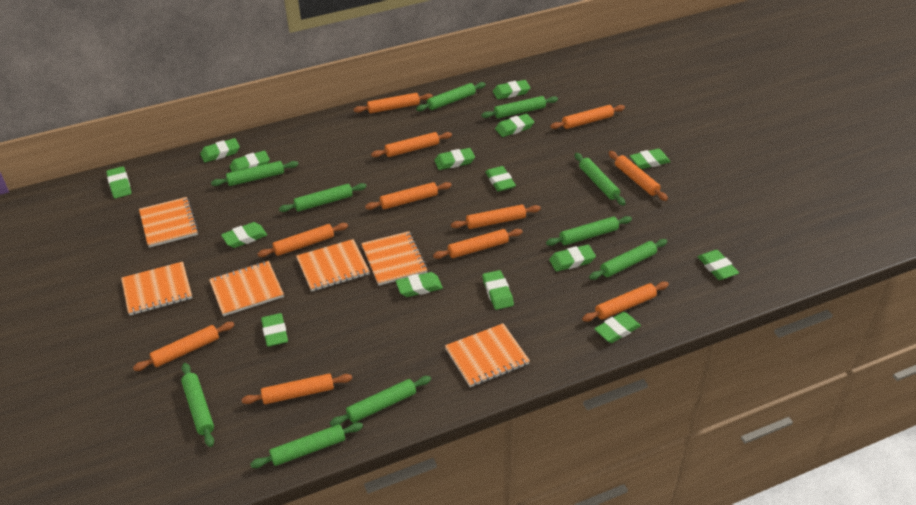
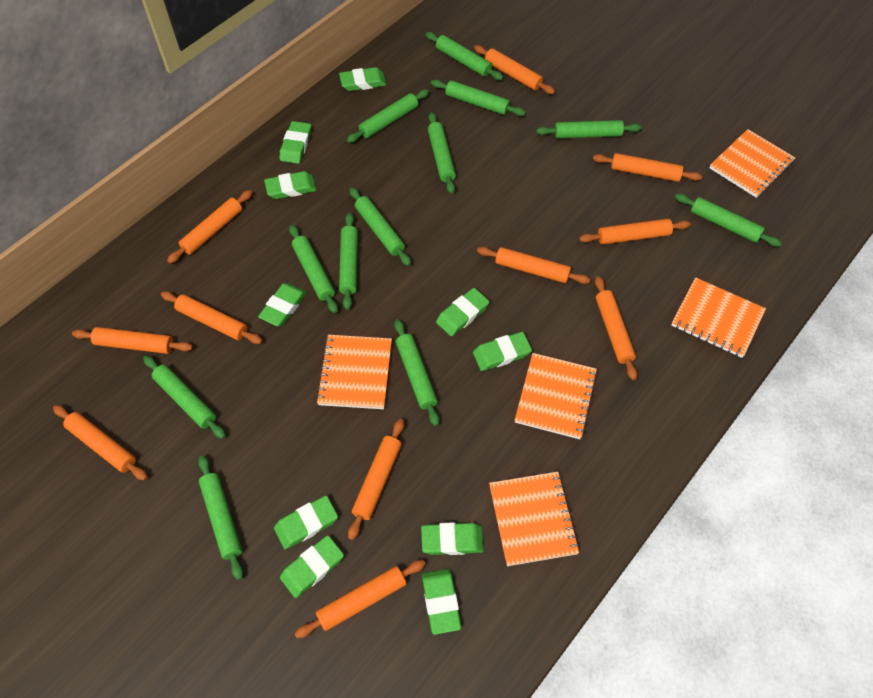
green eraser: [106,166,132,199] [200,138,240,162] [221,222,267,248] [230,151,270,172] [261,313,288,347] [396,272,443,297] [434,148,475,170] [482,270,514,310] [485,166,516,192] [493,80,530,99] [495,114,534,137] [549,245,596,272] [594,312,641,343] [630,149,670,169] [698,250,739,280] = 15 -> [258,283,307,326] [264,171,317,199] [274,496,338,550] [279,121,311,164] [280,535,344,598] [339,67,386,91] [421,522,484,555] [422,569,461,635] [436,288,490,336] [473,332,532,371] = 10
green rolling pin: [181,363,214,447] [211,161,299,186] [250,422,363,468] [279,183,367,212] [330,376,431,426] [416,82,486,111] [481,96,558,118] [546,216,632,246] [575,153,626,206] [589,239,667,280] = 10 -> [143,356,226,439] [198,455,244,580] [289,225,338,313] [339,213,358,310] [347,89,429,143] [349,187,411,266] [394,319,440,426] [426,32,504,80] [428,112,456,194] [431,79,526,116] [536,120,642,139] [675,194,782,247] = 12
orange notebook: [121,262,192,315] [139,197,199,248] [209,261,284,316] [296,239,370,292] [361,231,428,286] [445,323,530,387] = 6 -> [316,335,392,409] [489,472,580,566] [515,353,598,439] [671,277,766,358] [710,129,795,198] = 5

